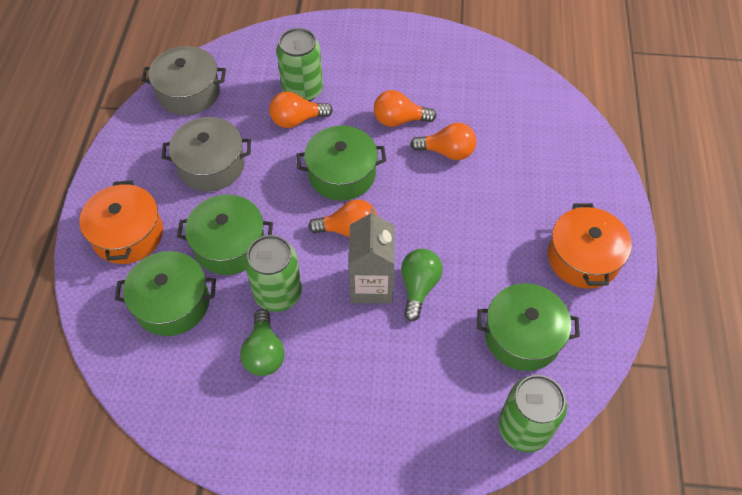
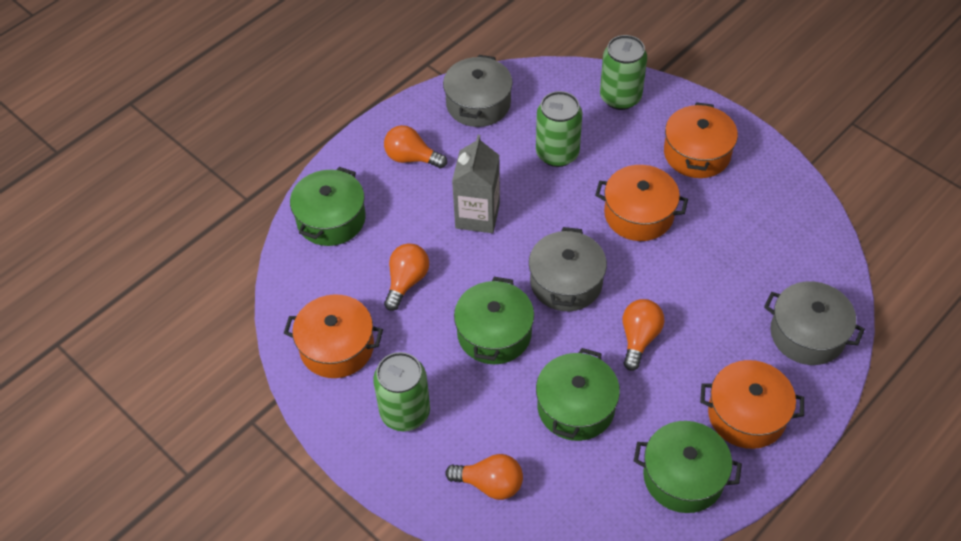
green light bulb: [240,309,285,376] [401,249,443,322] = 2 -> none = 0
grey pot: [141,46,226,115] [162,117,251,192] = 2 -> [443,55,513,127] [529,227,607,311] [764,281,865,365] = 3
orange pot: [79,180,163,264] [548,203,632,289] = 2 -> [284,294,383,378] [595,165,688,241] [664,102,738,178] [700,360,804,449] = 4

